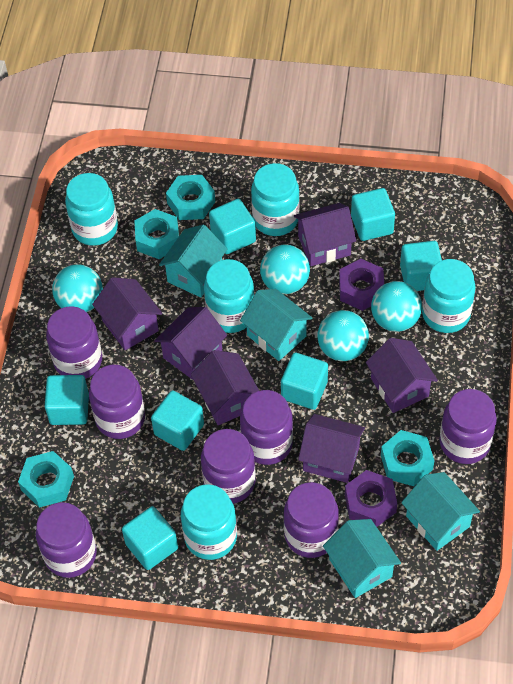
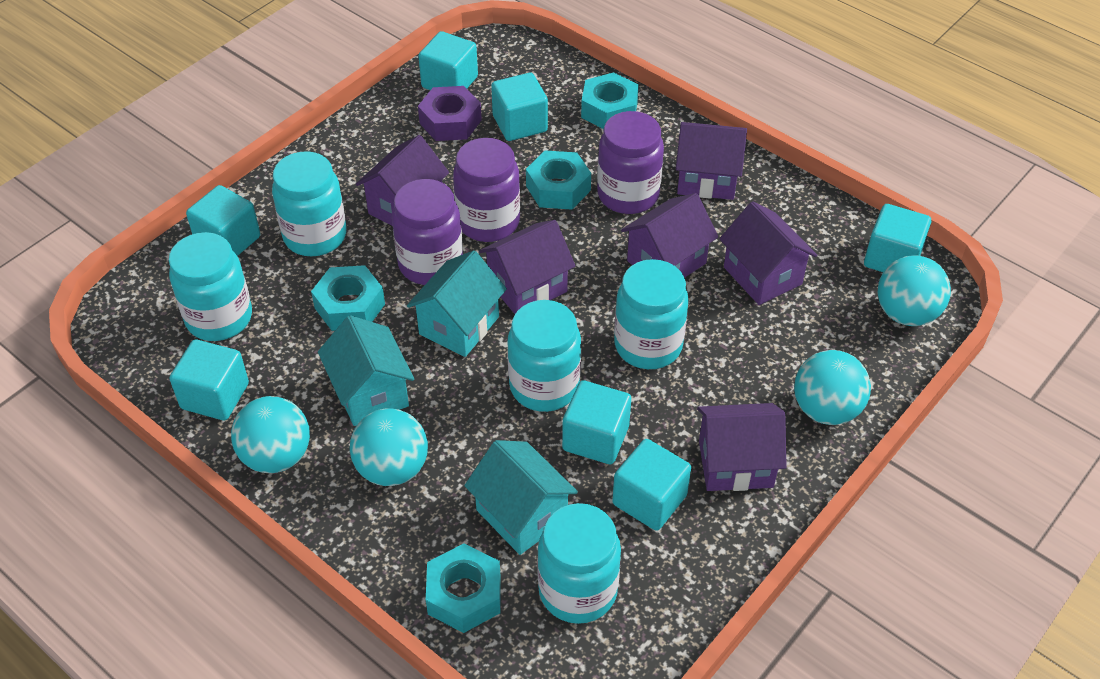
purple jar: [36,502,97,578] [46,306,102,379] [89,365,145,439] [201,429,256,504] [240,390,293,465] [284,482,339,558] [439,389,497,464] = 7 -> [392,179,463,285] [453,138,520,242] [597,111,664,214] = 3
purple nut: [339,259,384,311] [345,470,397,527] = 2 -> [418,86,482,141] = 1
turquoise house: [159,224,227,297] [240,289,312,361] [323,519,401,598] [401,472,480,551] = 4 -> [318,315,414,426] [407,250,507,357] [464,440,578,555] = 3

